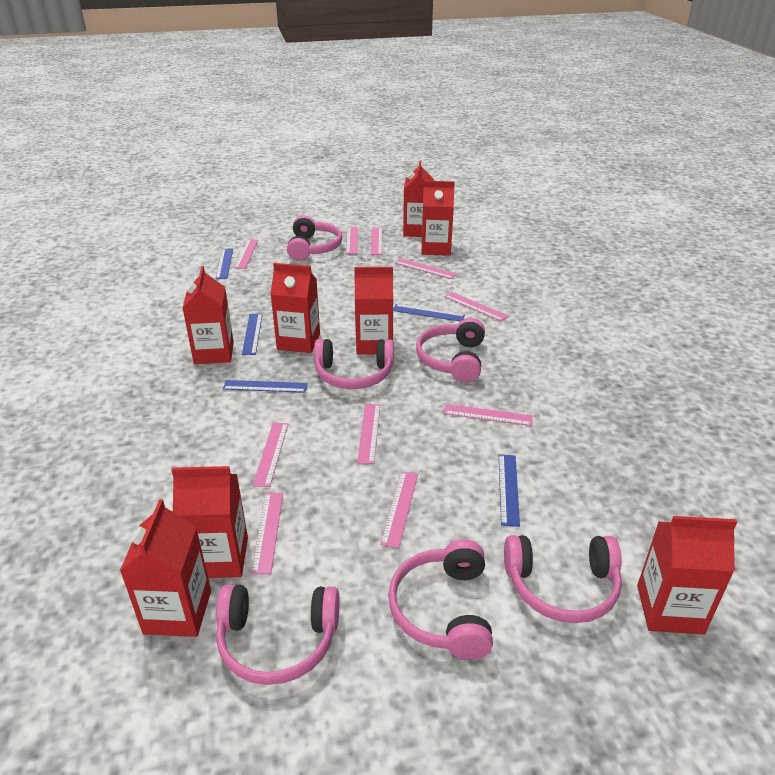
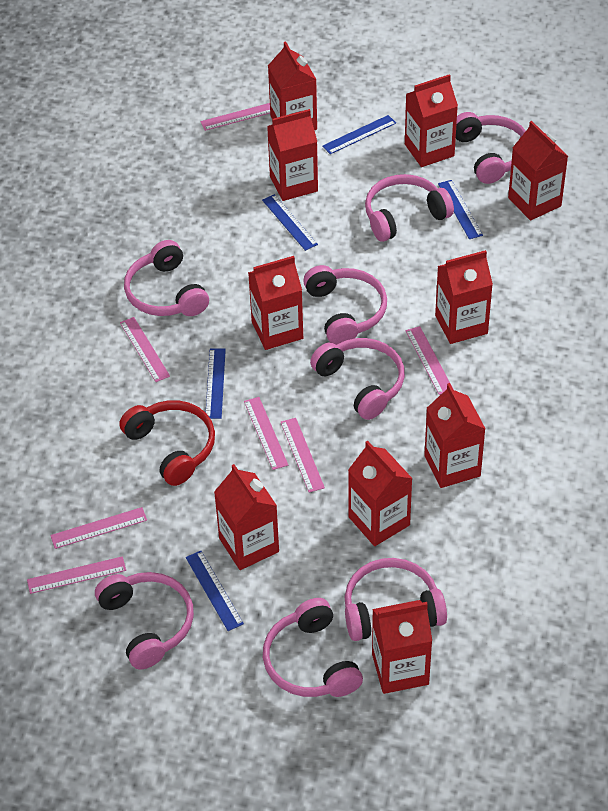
pink headphones: [216,584,340,685] [287,215,342,261] [314,339,394,389] [388,539,493,660] [416,318,485,383] [504,535,622,623] = 6 -> [95,572,194,669] [124,240,209,316] [263,598,363,697] [303,265,387,345] [310,338,405,420] [345,558,447,641] [365,174,454,242] [456,112,526,184] = 8
pink ruler: [234,239,258,269] [251,493,283,574] [253,423,288,487] [346,227,358,254] [357,404,380,464] [371,228,382,255] [380,471,418,548] [395,258,457,279] [444,292,509,321] [444,404,533,426] = 10 -> [27,556,126,594] [50,507,147,549] [120,317,170,382] [200,103,270,131] [244,397,288,470] [280,418,325,493] [406,326,454,395] = 7
red carton: [120,499,211,637] [172,466,248,578] [183,266,234,364] [270,263,320,353] [354,267,393,355] [403,161,434,237] [421,181,455,256] [637,516,737,634] = 8 -> [214,464,279,570] [248,256,303,350] [267,109,318,201] [268,41,317,130] [348,441,413,546] [372,600,432,694] [405,74,458,167] [424,383,486,488] [435,250,493,344] [508,121,568,221] = 10
red headphones: none = 0 -> [119,400,215,486] = 1

